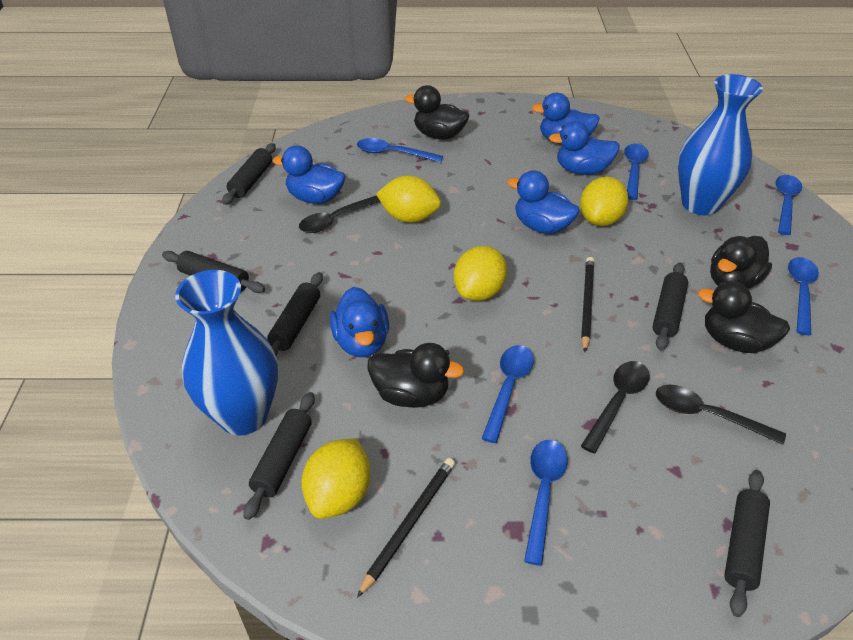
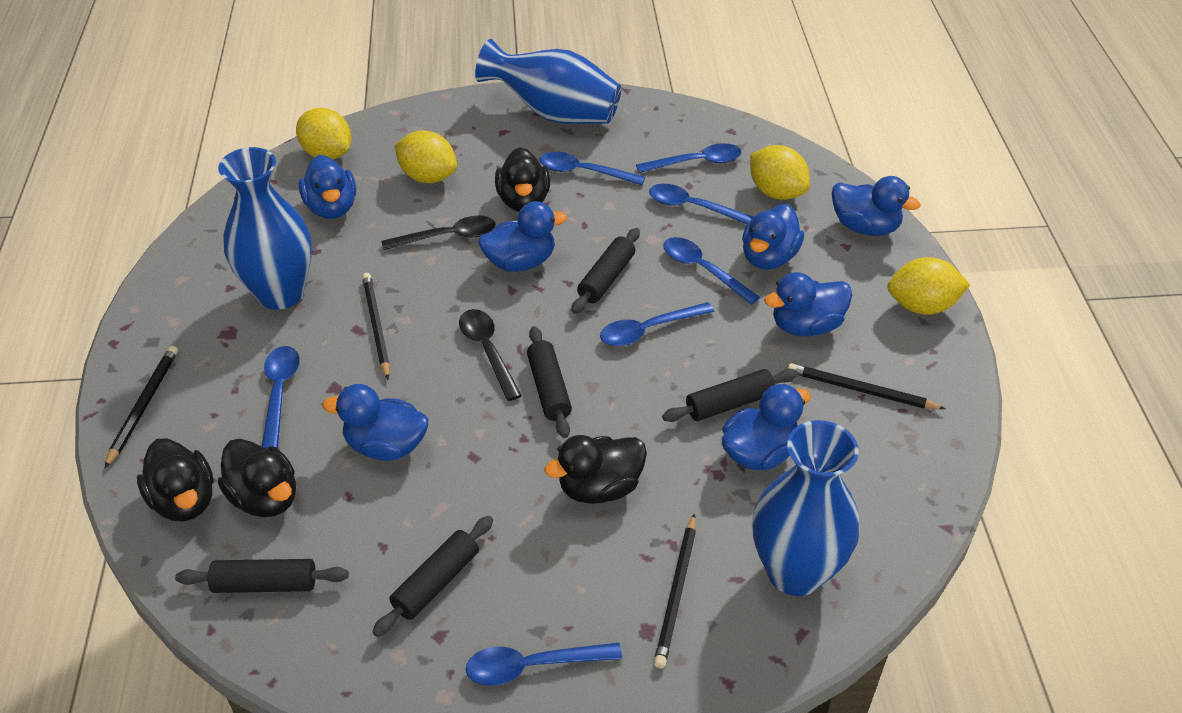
black pencil: [357,458,455,598] [581,257,594,352] = 2 -> [105,346,178,468] [362,273,390,379] [654,513,696,668] [788,363,946,409] = 4
black rolling pin: [162,251,265,293] [222,143,276,205] [243,392,315,520] [267,272,323,357] [653,263,688,350] [724,470,770,617] = 6 -> [175,559,349,593] [372,516,493,637] [527,326,572,438] [572,228,640,314] [662,369,798,422] = 5
black spoon: [299,195,380,233] [581,361,650,454] [656,385,786,445] = 3 -> [382,215,495,250] [459,309,522,401] = 2
blue duck: [273,145,345,204] [330,287,389,357] [507,170,580,234] [532,93,600,145] [549,121,620,175] = 5 -> [299,155,356,219] [322,384,428,461] [478,201,567,272] [722,384,811,470] [742,204,804,270] [764,272,852,336] [832,176,920,236] = 7
blue spoon: [357,138,443,162] [481,345,534,443] [524,440,567,566] [624,144,649,200] [775,175,802,235] [788,257,819,336] = 6 -> [262,346,300,449] [466,643,622,686] [539,152,645,185] [600,302,714,346] [636,143,741,173] [649,184,753,224] [663,237,760,305] = 7
blue vase: [175,270,278,435] [678,74,763,215] = 2 -> [218,147,312,310] [475,39,621,124] [752,420,860,596] = 3

